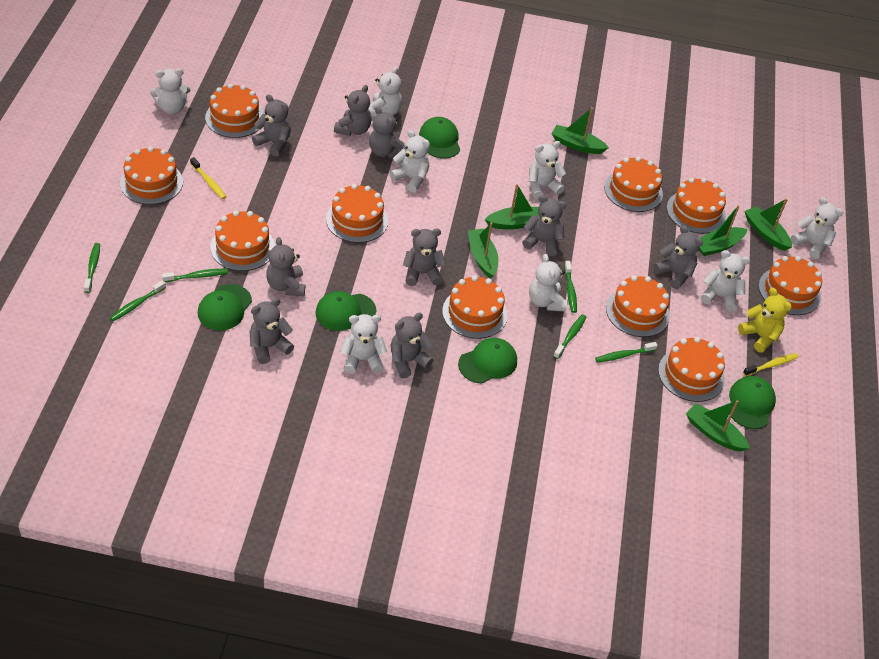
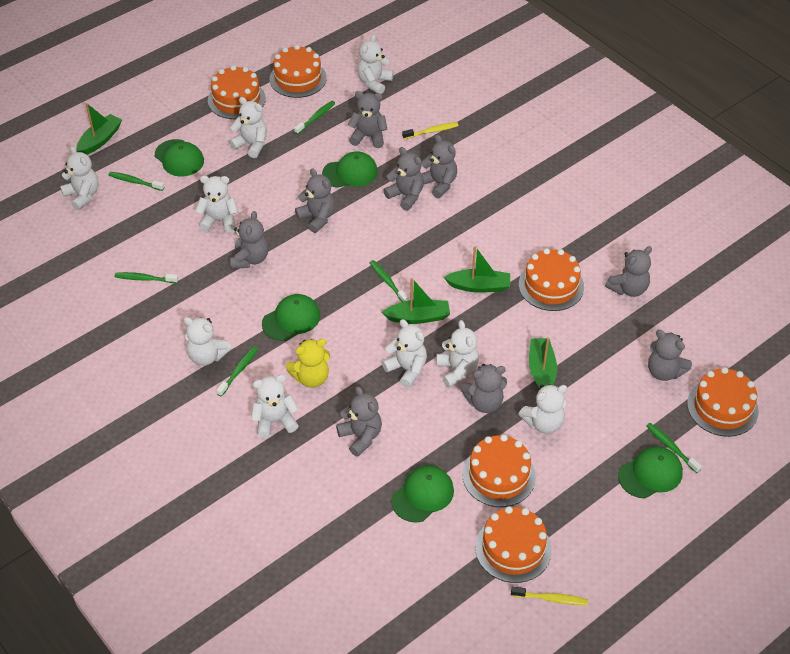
green boat: [468,223,498,279] [485,184,539,229] [552,107,609,154] [686,400,750,452] [699,205,748,256] [744,199,792,251] = 6 -> [76,103,122,155] [382,278,450,324] [444,246,510,293] [529,337,557,388] = 4
orange cake: [120,146,183,205] [205,84,264,138] [210,211,275,271] [326,184,388,243] [442,275,508,339] [604,156,663,212] [606,275,670,337] [658,337,725,402] [667,178,726,234] [759,256,822,315] = 10 -> [208,65,266,119] [270,45,327,98] [462,434,536,507] [475,506,552,583] [519,248,584,311] [687,367,759,437] = 6
white teddy bear: [150,68,190,114] [341,314,387,374] [368,67,402,117] [390,130,430,193] [529,141,566,199] [529,254,567,311] [701,250,750,312] [791,197,843,259] = 8 -> [60,146,99,210] [183,317,232,366] [195,176,238,233] [229,97,267,158] [251,375,299,439] [357,34,394,94] [382,319,427,387] [436,320,479,387] [519,384,567,434] = 9

